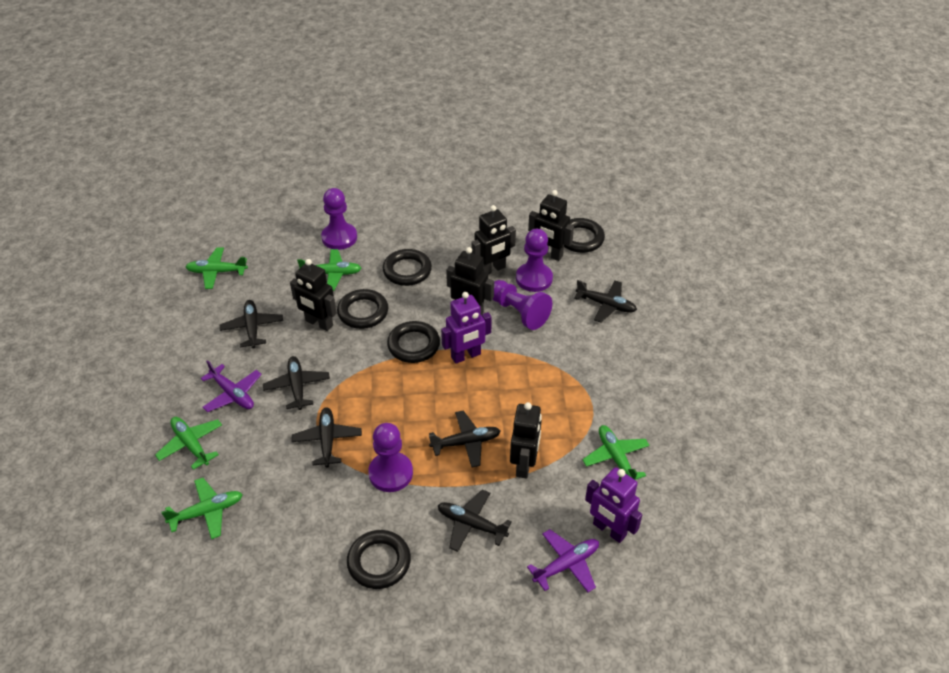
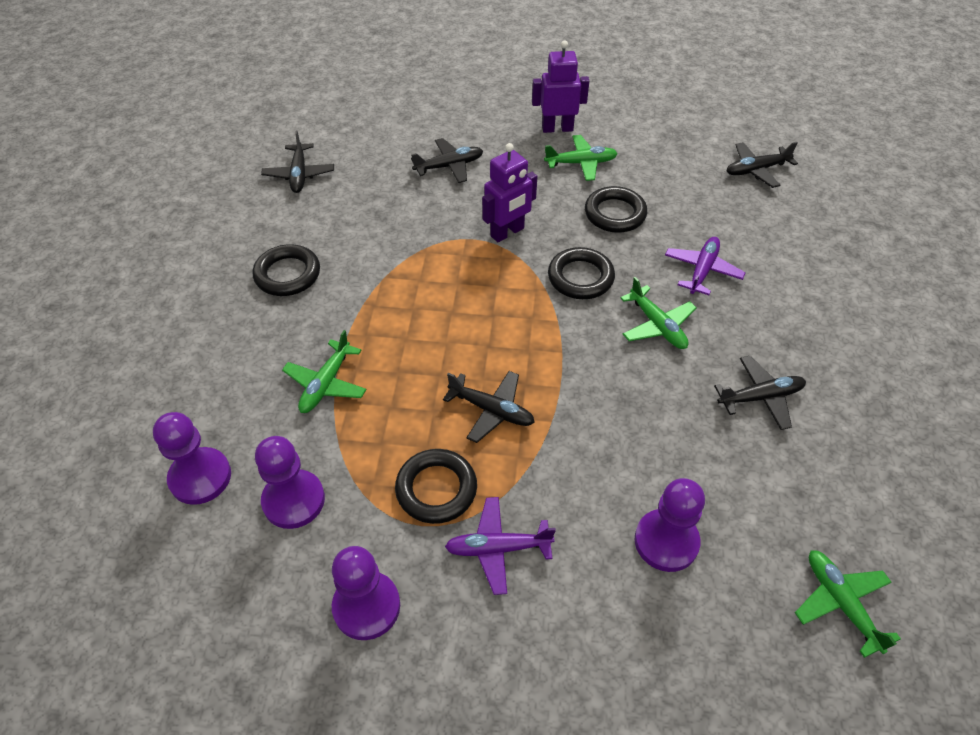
black plane: [220,300,283,348] [263,356,330,410] [292,407,362,468] [429,411,500,468] [438,489,512,552] [574,280,637,323] = 6 -> [261,130,334,193] [411,138,483,183] [443,371,535,443] [714,356,806,430] [727,142,798,188] = 5
black ring: [337,289,388,329] [347,530,411,589] [383,249,432,286] [387,321,440,363] [564,218,605,253] = 5 -> [253,244,320,296] [395,449,477,524] [548,247,615,299] [585,186,647,233] = 4
black robot: [290,259,337,331] [446,247,494,315] [471,205,516,275] [510,402,542,478] [528,190,574,261] = 5 -> none = 0
green plane: [155,417,222,470] [161,478,243,539] [186,247,248,289] [297,249,361,291] [582,425,650,480] = 5 -> [282,330,367,413] [544,135,618,181] [621,277,696,349] [795,550,901,658] = 4

